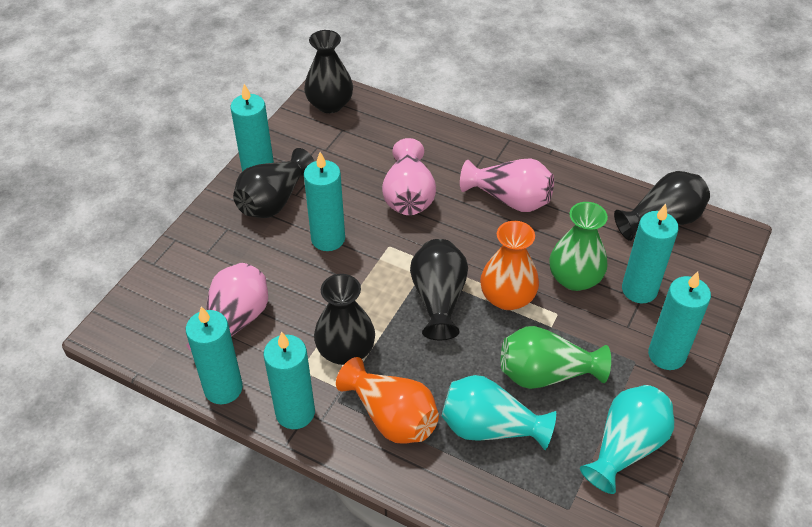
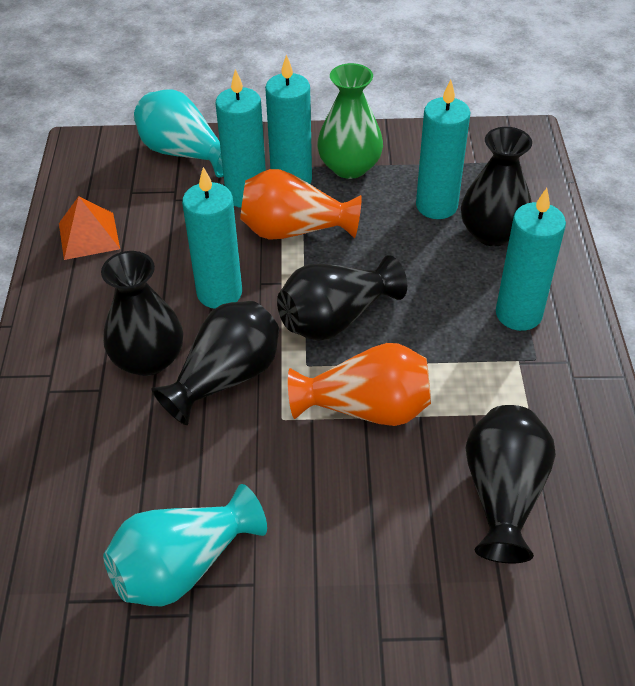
green vase: [501,326,611,389] [549,202,608,291] = 2 -> [317,63,383,179] = 1
orange pyramid: none = 0 -> [59,196,120,260] = 1
pink vase: [187,263,268,351] [382,138,436,215] [460,158,554,212] = 3 -> none = 0
turquoise candle: [186,306,243,404] [231,84,274,172] [264,332,315,429] [304,152,345,251] [622,204,679,303] [648,272,711,370] = 6 -> [182,167,242,309] [216,69,266,208] [265,55,312,184] [416,80,470,219] [496,188,566,331] = 5

